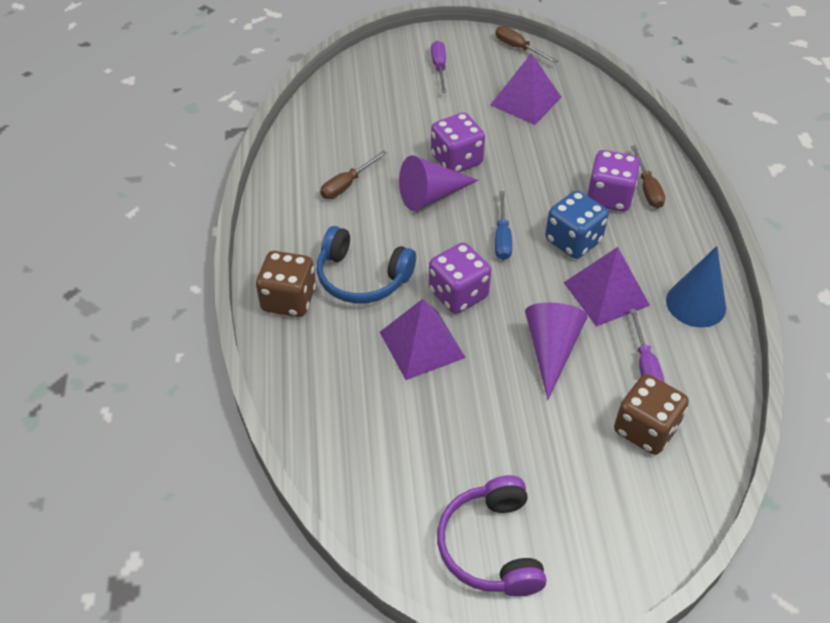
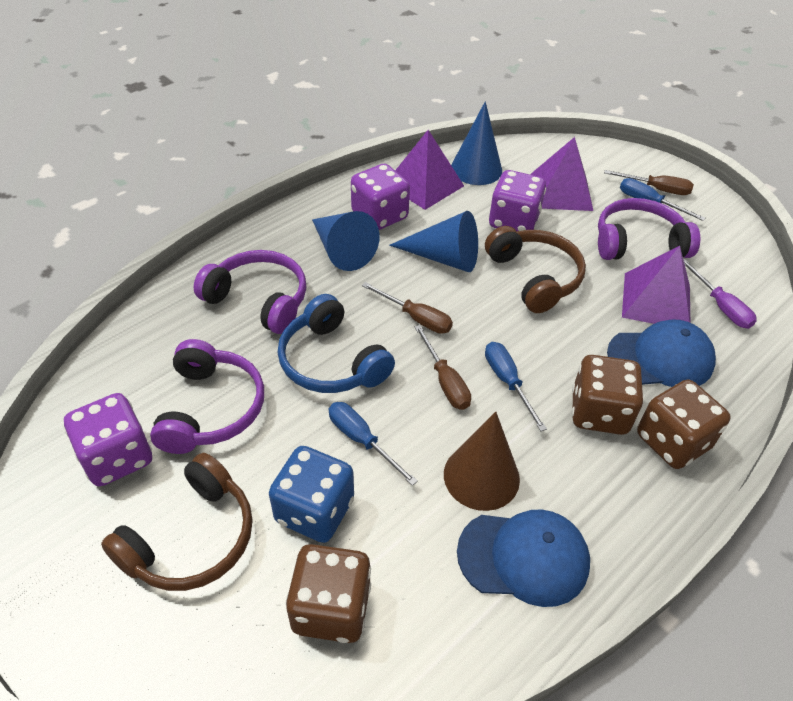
blue cap: none = 0 -> [457,509,590,607] [607,319,716,387] = 2
blue cone: [666,246,726,327] = 1 -> [312,211,380,271] [389,211,478,272] [451,101,502,185] = 3
blue screwdriver: [495,191,512,260] = 1 -> [329,402,418,486] [485,342,547,431] [620,178,705,221] = 3
brown cone: none = 0 -> [444,412,520,511] = 1
brown dice: [256,251,316,317] [614,374,689,455] = 2 -> [286,544,371,643] [572,355,644,435] [637,379,731,469] = 3
brown headphones: none = 0 -> [101,453,253,591] [485,226,586,313] = 2
purple cone: [399,155,478,211] [525,303,588,400] = 2 -> none = 0
purple headphones: [437,475,546,597] = 1 -> [150,339,264,454] [194,250,306,334] [598,198,700,260] = 3
purple screwdriver: [431,40,446,93] [630,309,664,382] = 2 -> [683,259,757,329] = 1

